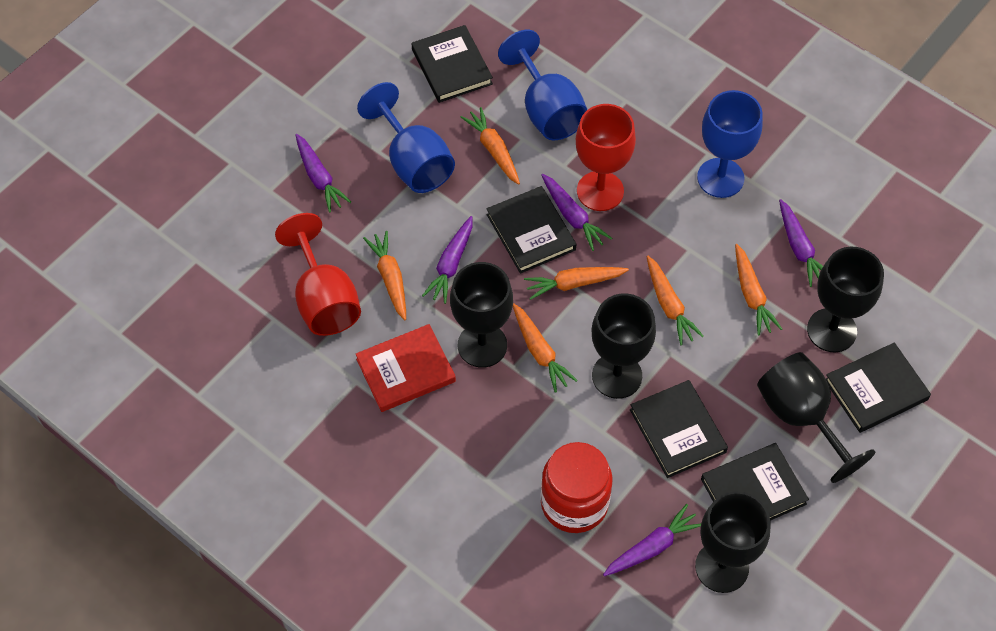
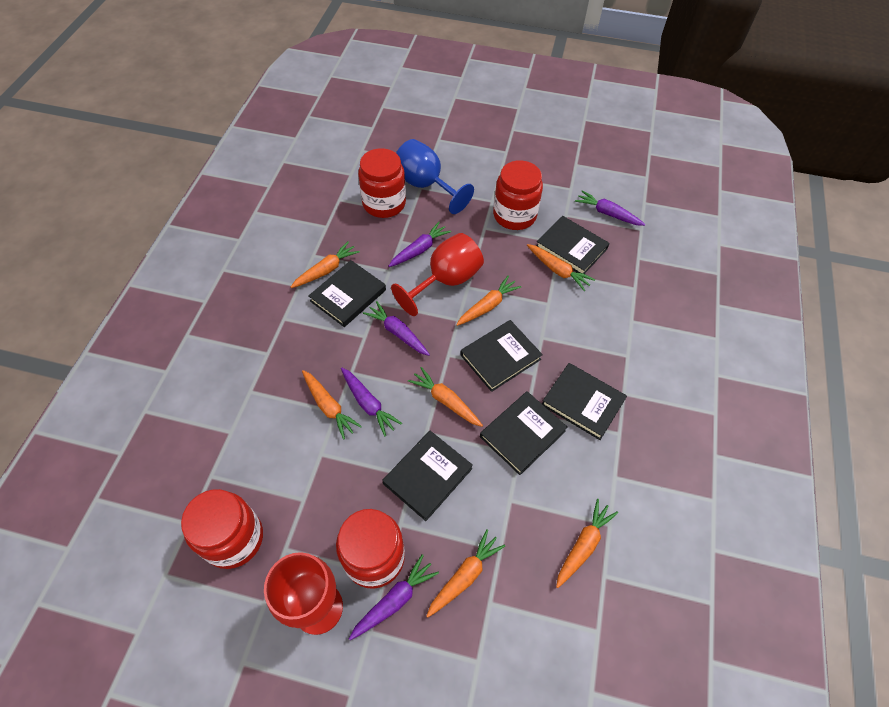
black book: [412,25,493,103] [487,186,576,274] [630,380,728,478] [701,443,809,521] [826,342,931,433] = 5 -> [308,260,386,327] [382,431,473,521] [460,320,543,392] [480,391,568,475] [537,216,610,274] [542,363,627,440] = 6
black goblet: [450,262,513,368] [592,294,656,399] [695,491,770,593] [757,352,875,483] [807,247,884,352] = 5 -> none = 0
blue goblet: [357,82,455,193] [498,30,587,140] [697,90,763,198] = 3 -> [396,139,474,214] = 1
orange carrot: [363,231,406,321] [461,107,520,185] [513,303,578,393] [524,267,629,300] [647,256,704,345] [735,244,782,335] = 6 -> [291,241,360,288] [302,370,362,440] [408,367,483,427] [427,529,506,617] [456,276,522,326] [527,244,595,291] [556,499,618,588] = 7
red book: [356,324,456,412] = 1 -> none = 0
red jar: [541,442,613,533] = 1 -> [181,489,263,569] [336,509,405,589] [358,148,406,218] [493,160,543,230] = 4

